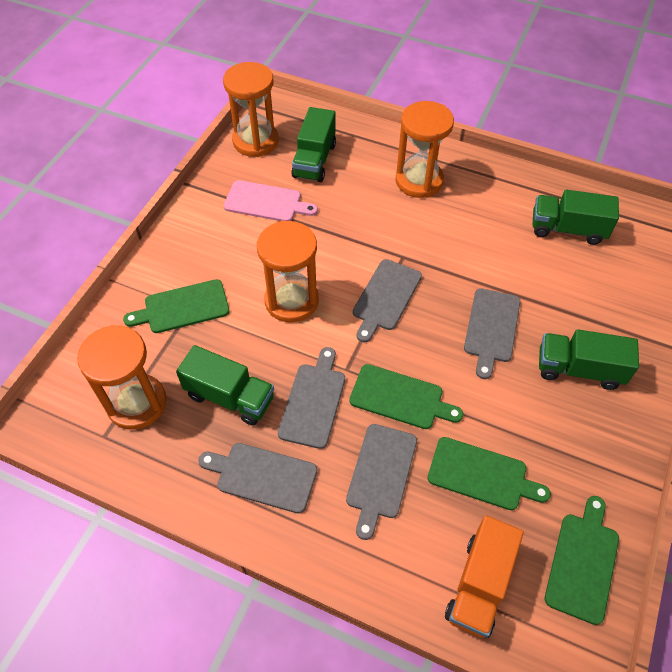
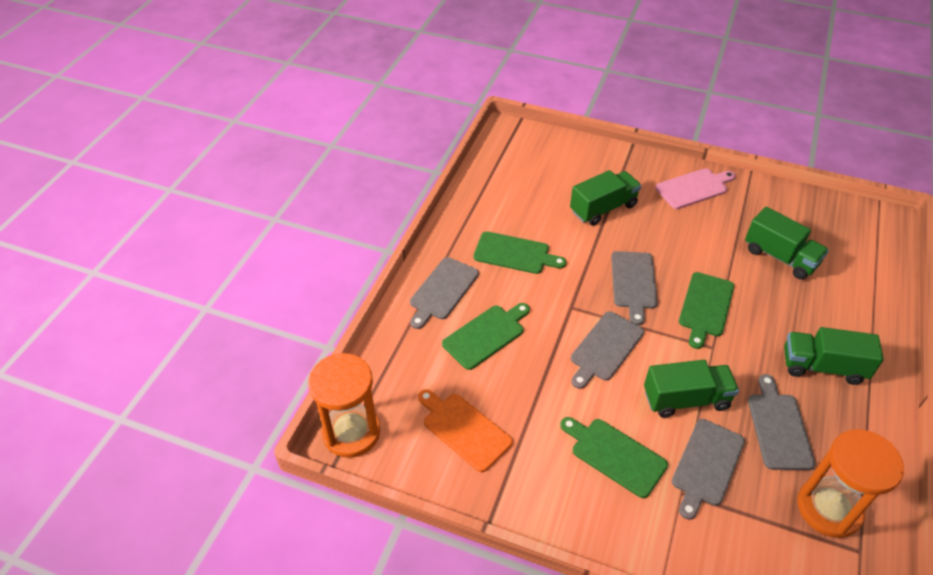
orange cutting board: none = 0 -> [418,389,513,472] = 1
orange hourglass: [77,325,167,430] [223,62,279,157] [257,221,319,323] [395,101,454,198] = 4 -> [308,353,381,458] [798,429,904,538] = 2
orange truck: [445,516,524,638] = 1 -> none = 0

